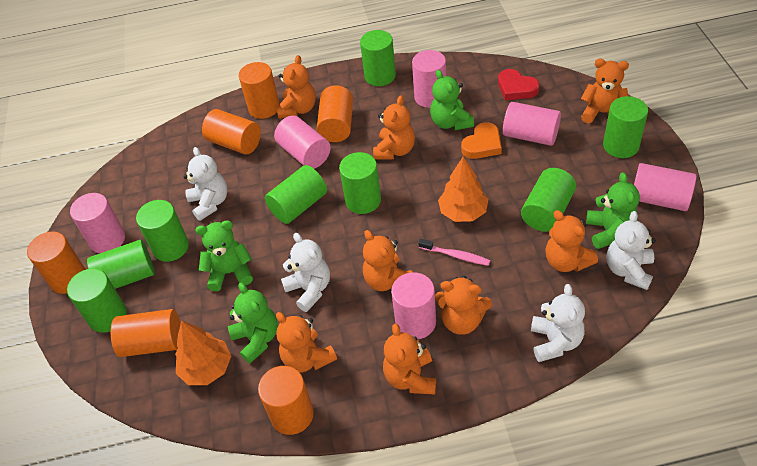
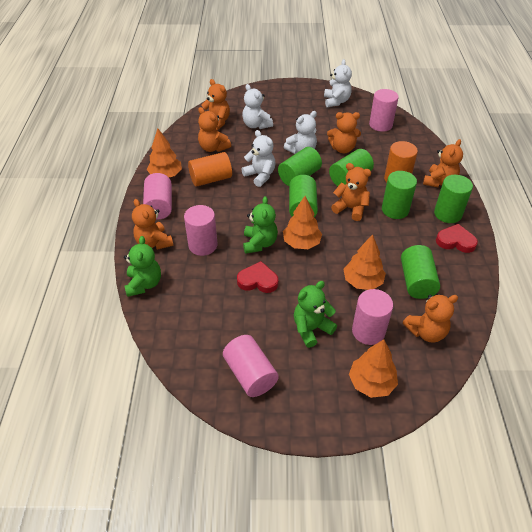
green cylinder: [67,269,127,333] [87,240,155,289] [136,200,189,262] [265,165,327,224] [339,152,381,214] [360,30,396,86] [521,168,576,232] [603,96,648,158] = 8 -> [278,147,322,186] [289,175,318,217] [329,149,374,186] [382,171,417,219] [401,245,440,299] [434,175,473,223] = 6
green teddy bear: [195,220,253,291] [228,283,278,363] [430,70,474,130] [586,172,640,249] = 4 -> [124,236,161,297] [243,196,278,254] [294,281,337,348] = 3
orange cylinder: [27,231,86,294] [111,309,180,357] [202,109,261,155] [239,62,280,119] [258,366,314,435] [317,85,353,142] = 6 -> [188,152,232,187] [384,141,418,183] = 2
orange heart: [461,122,502,159] = 1 -> none = 0
orange teddy bear: [276,312,337,372] [277,55,316,118] [363,230,412,291] [373,95,415,160] [383,323,436,395] [435,276,492,335] [545,210,598,272] [581,59,629,123] = 8 -> [132,199,173,250] [198,107,231,152] [201,79,230,130] [327,112,361,153] [331,163,371,221] [403,294,458,343] [423,139,463,187] = 7
orange tree: [175,320,231,385] [438,157,488,222] = 2 -> [147,128,182,177] [283,196,322,249] [344,234,386,290] [349,339,398,398] = 4
pink cylinder: [70,193,125,254] [274,115,331,169] [391,272,436,339] [412,50,446,108] [503,102,561,146] [634,163,696,211] = 6 -> [143,173,172,219] [184,205,218,256] [223,335,279,397] [352,289,393,345] [369,89,399,132] = 5
pink toothbrush: [418,239,490,266] = 1 -> none = 0
red heart: [498,69,539,100] = 1 -> [237,261,278,293] [436,224,478,253] = 2

